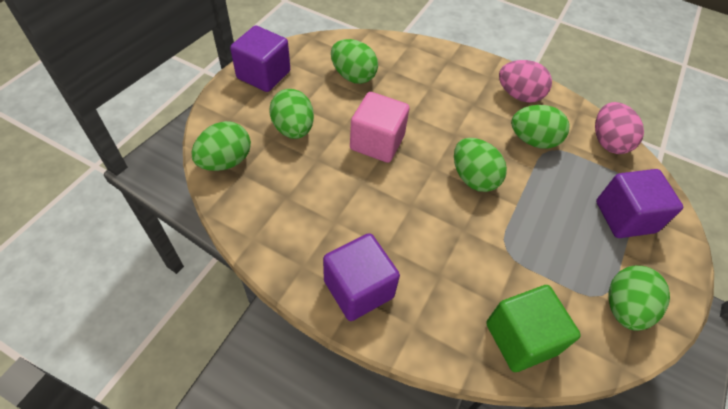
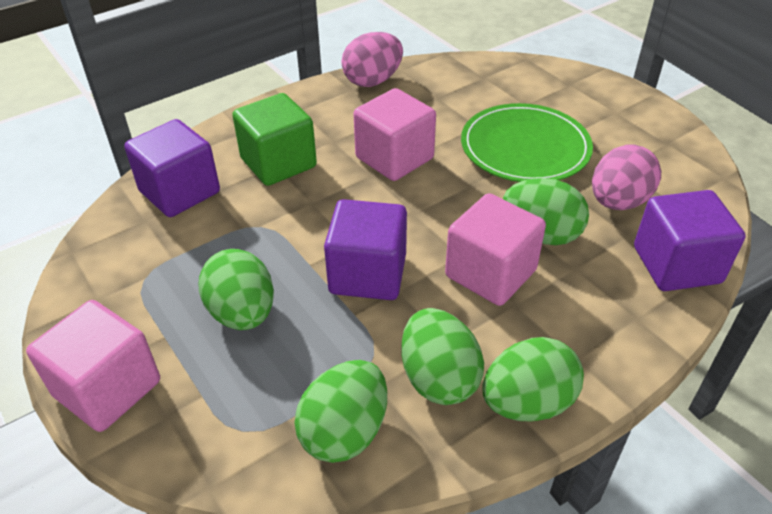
green egg: [192,121,251,171] [269,89,314,139] [331,39,378,84] [454,138,507,192] [511,105,569,149] [608,266,670,331] = 6 -> [199,249,274,330] [294,360,387,463] [402,308,484,405] [482,337,584,421] [503,178,589,245] = 5
green plate: none = 0 -> [461,103,593,182] = 1
pink cube: [350,92,409,163] = 1 -> [26,300,160,432] [353,88,436,181] [445,193,546,306] = 3

